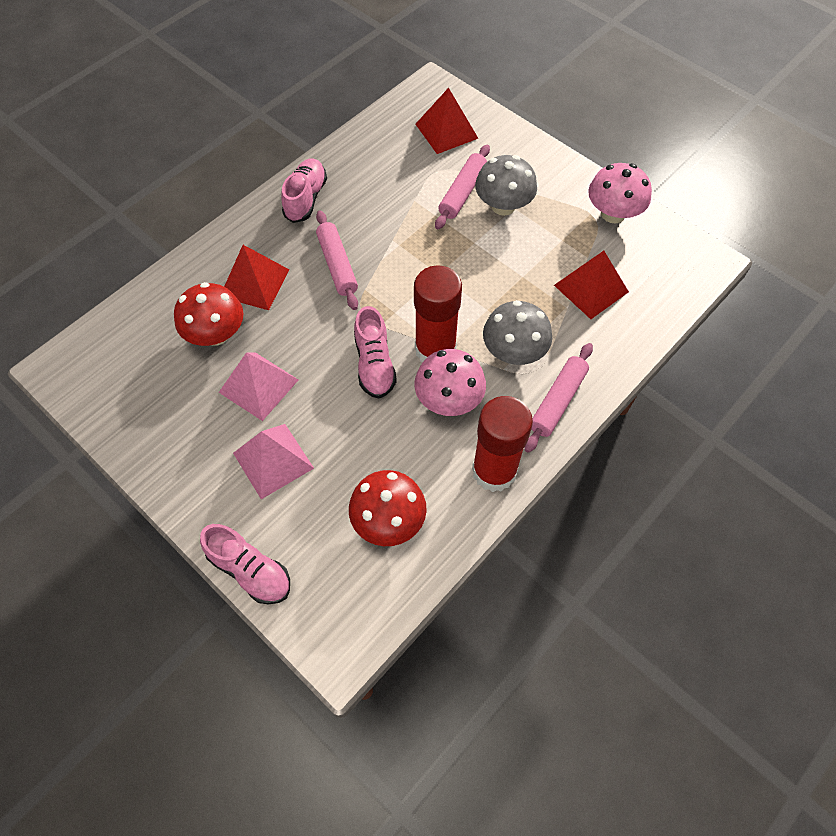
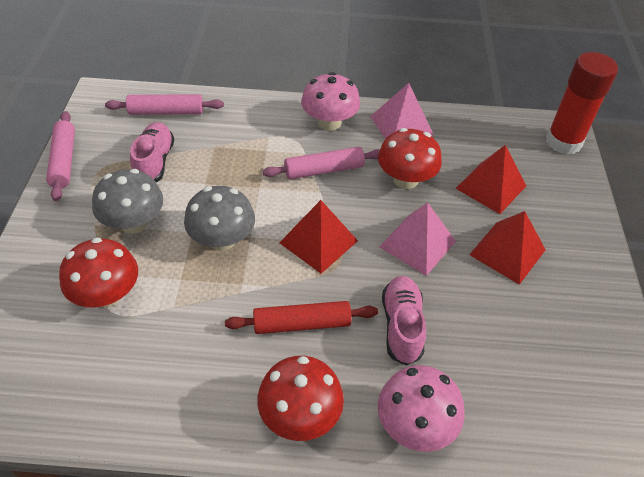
pink shoe: [200,524,290,604] [281,158,327,223] [354,306,397,399] = 3 -> [130,122,174,182] [382,276,426,366] = 2
red glue stick: [414,266,462,362] [472,396,533,492] = 2 -> [546,52,618,155] = 1
red mushroom: [174,282,243,346] [349,470,427,546] = 2 -> [59,237,138,308] [257,356,344,441] [378,128,442,189] = 3
red rolling pin: none = 0 -> [225,301,378,334] = 1

